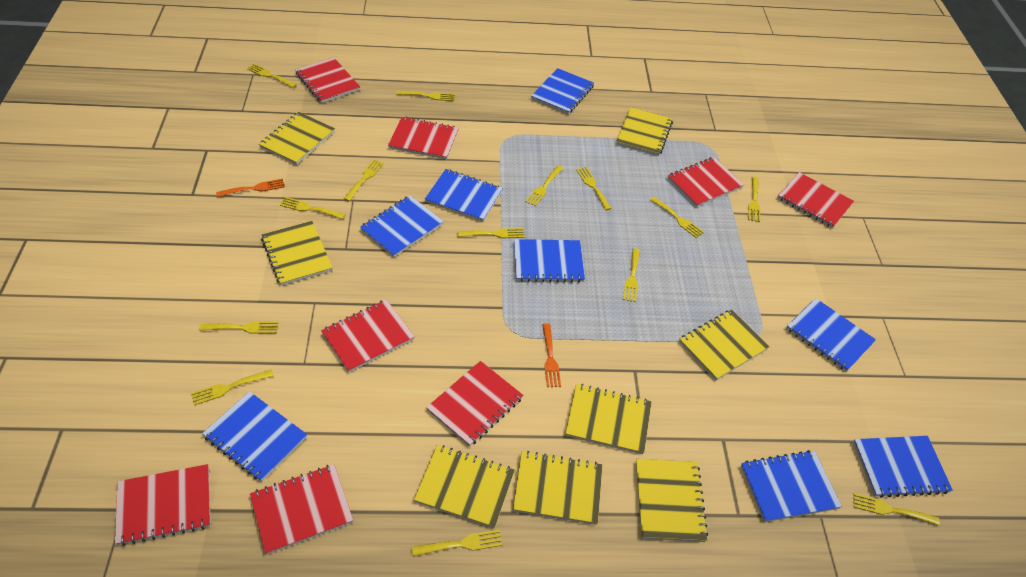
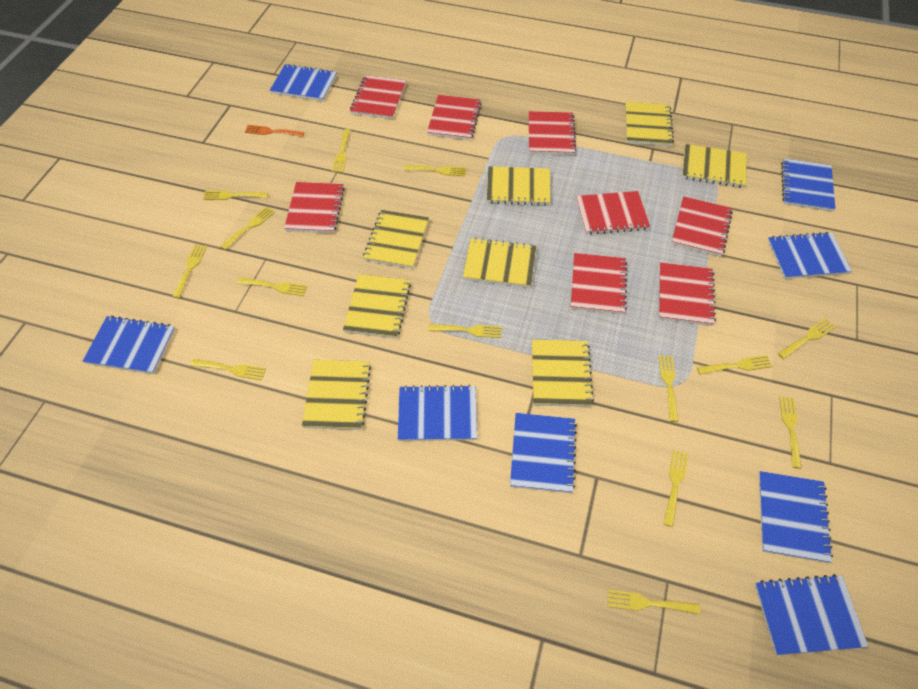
orange fork: [216,179,285,197] [542,324,561,387] = 2 -> [245,125,304,137] = 1

